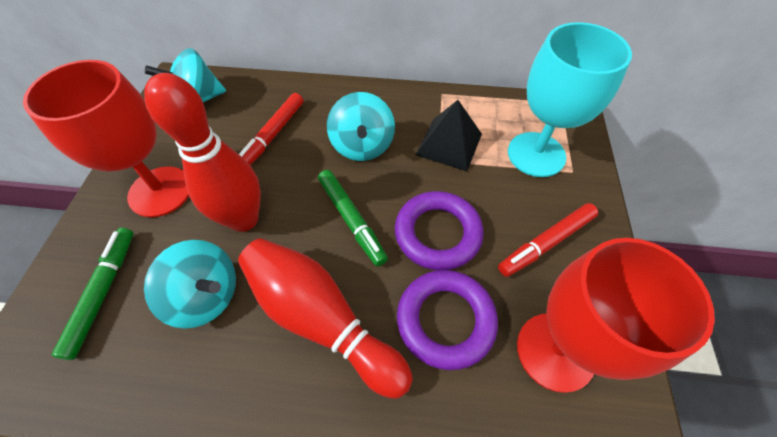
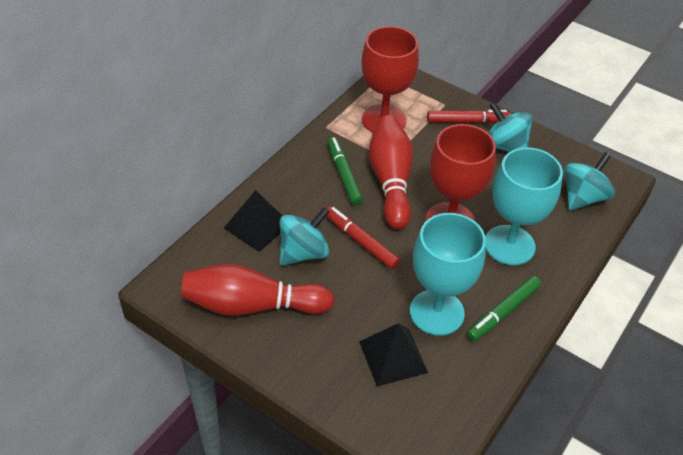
black pyramid: [416,100,482,171] = 1 -> [224,190,282,252] [359,323,428,386] = 2
purple ring: [395,191,483,270] [397,270,498,370] = 2 -> none = 0
turquoise goblet: [508,22,632,177] = 1 -> [410,213,486,336] [485,147,563,265] = 2

